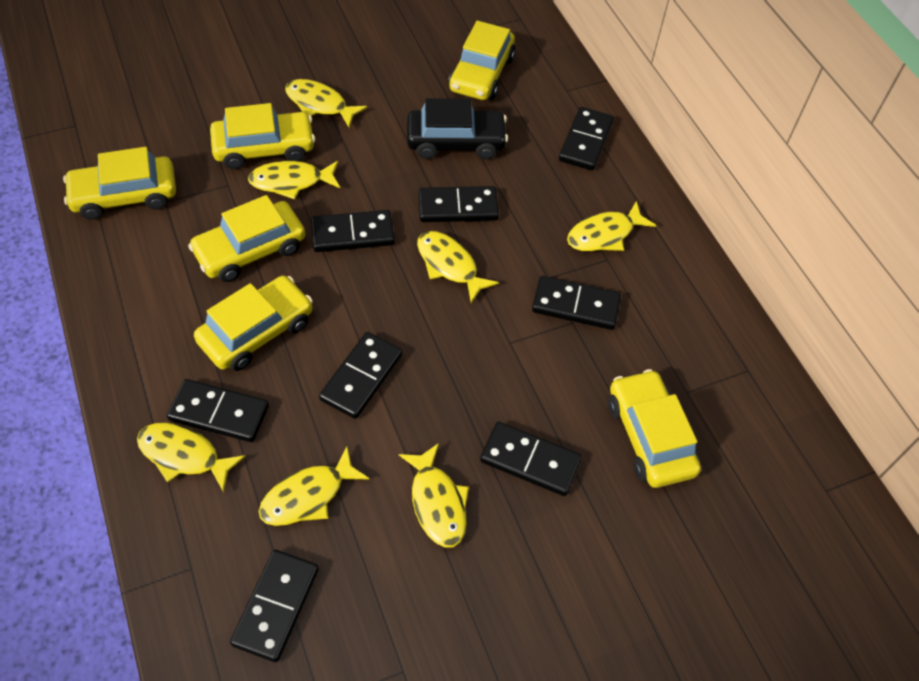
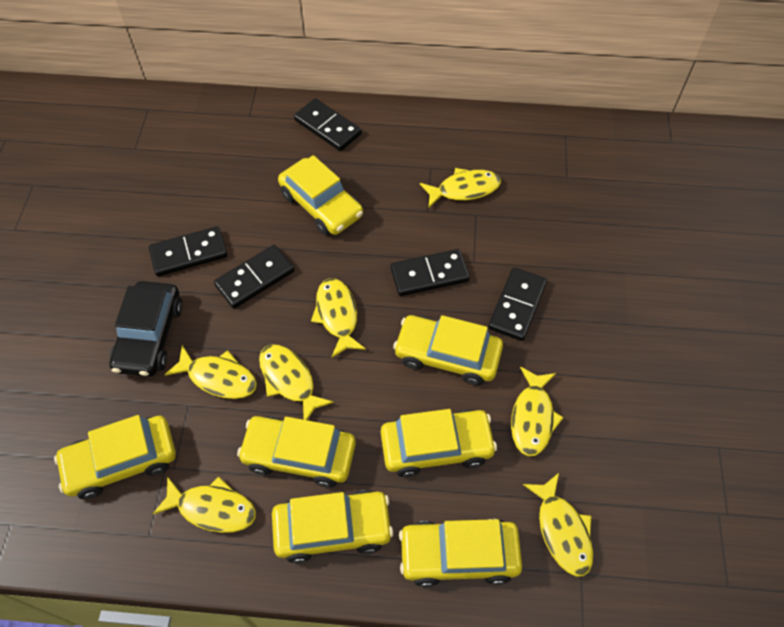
black domino: [167,379,269,442] [230,550,319,662] [311,210,395,252] [319,332,402,419] [418,186,499,222] [480,422,582,496] [532,276,621,330] [559,107,614,170] = 8 -> [149,226,227,276] [214,245,294,309] [294,98,362,151] [390,249,470,296] [488,267,547,341] = 5
yellow car: [63,147,176,220] [188,195,305,282] [194,275,313,371] [210,103,315,169] [448,21,516,100] [608,369,701,488] = 6 -> [54,415,176,499] [237,416,356,487] [272,490,393,563] [278,155,363,235] [381,409,497,477] [393,315,503,386] [399,519,522,587] = 7

